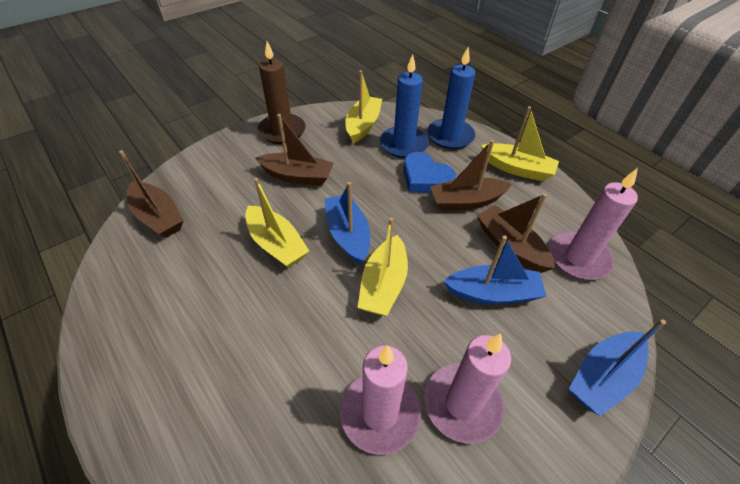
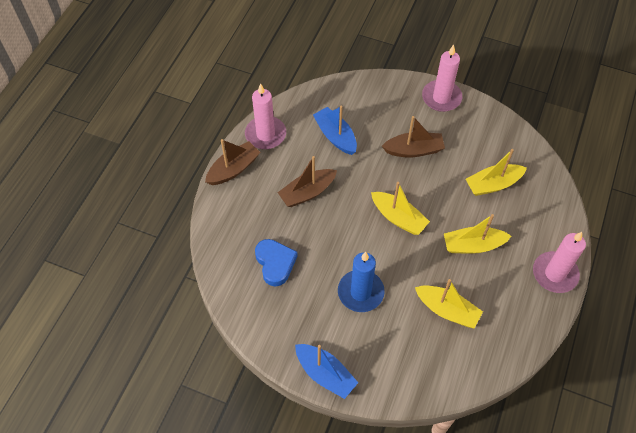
blue boat: [324,182,370,265] [443,236,546,304] [569,319,666,416] = 3 -> [295,344,358,399] [313,106,357,155] = 2
blue candle: [380,54,429,158] [427,47,476,149] = 2 -> [338,252,385,312] = 1
brown boat: [119,150,184,238] [256,114,334,186] [430,140,512,211] [477,193,555,273] = 4 -> [205,139,260,185] [278,156,337,207] [382,116,445,157] = 3
brown candle: [257,41,306,144] = 1 -> none = 0

